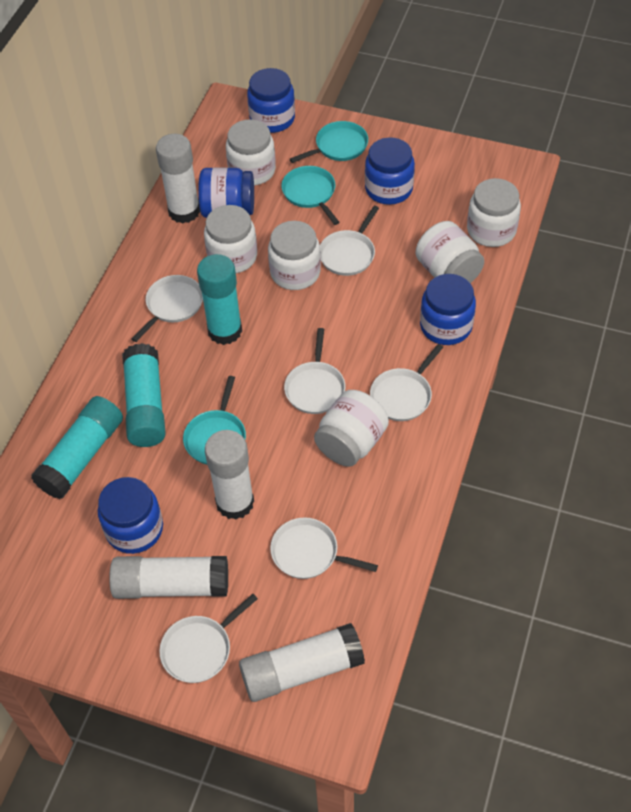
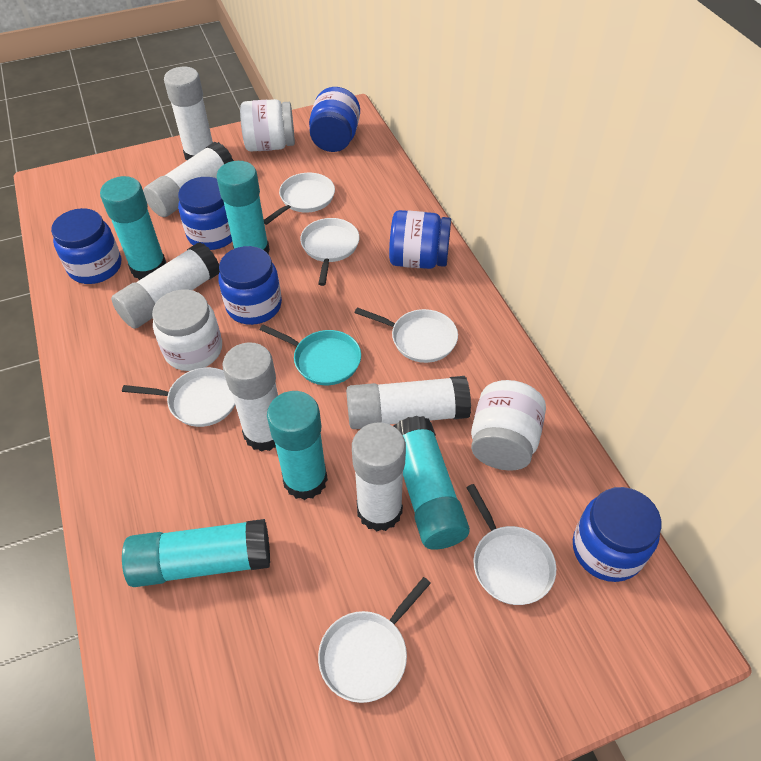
blue jar: [98,477,163,554] [198,167,254,218] [247,68,295,133] [365,137,415,205] [420,274,476,345] = 5 -> [51,208,121,284] [178,177,232,250] [219,246,282,325] [309,87,360,152] [389,210,451,269] [573,487,661,582] = 6
turquoise glue stick: [31,396,123,499] [122,343,166,447] [197,254,242,345] = 3 -> [100,176,166,280] [122,519,270,587] [217,161,270,255] [267,391,328,500] [393,416,470,550] = 5
turquoise pan: [183,376,246,464] [281,166,340,225] [290,121,368,163] = 3 -> [260,325,361,385] = 1
white glue stick: [109,556,228,599] [156,134,200,224] [205,430,254,520] [239,623,365,702] = 4 -> [111,242,220,329] [143,142,234,217] [164,67,213,160] [223,342,278,452] [346,376,471,429] [352,423,406,531] = 6
white jar: [204,205,257,273] [226,119,276,186] [268,221,321,290] [314,390,389,467] [415,221,484,283] [467,178,521,247] = 6 -> [152,289,222,371] [240,99,295,151] [471,380,546,471] = 3

